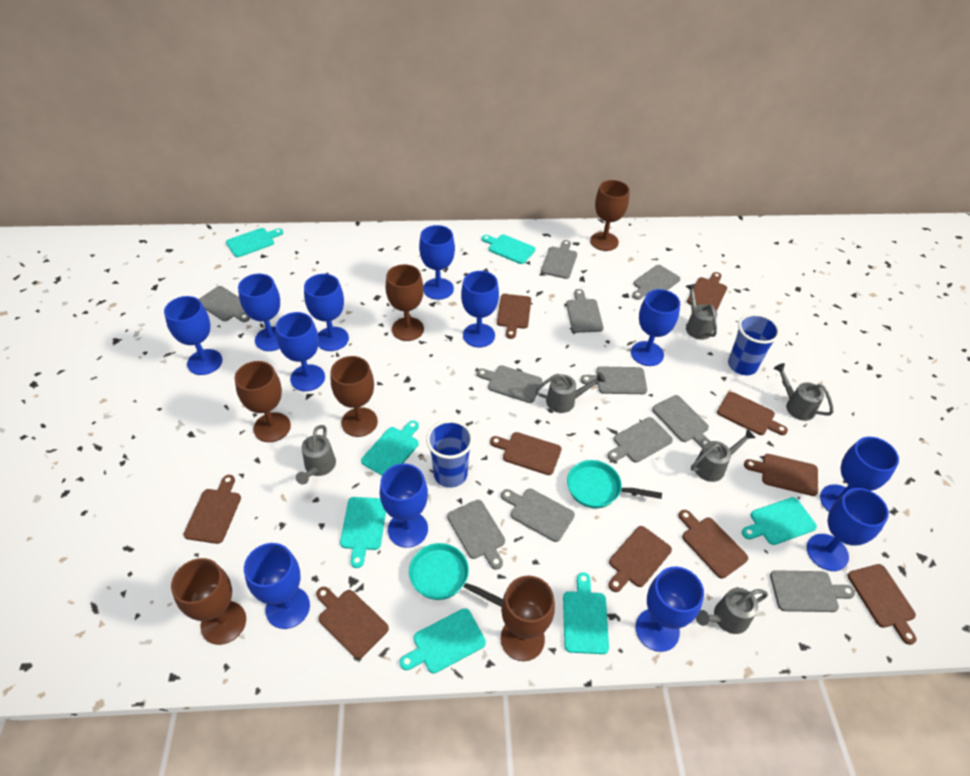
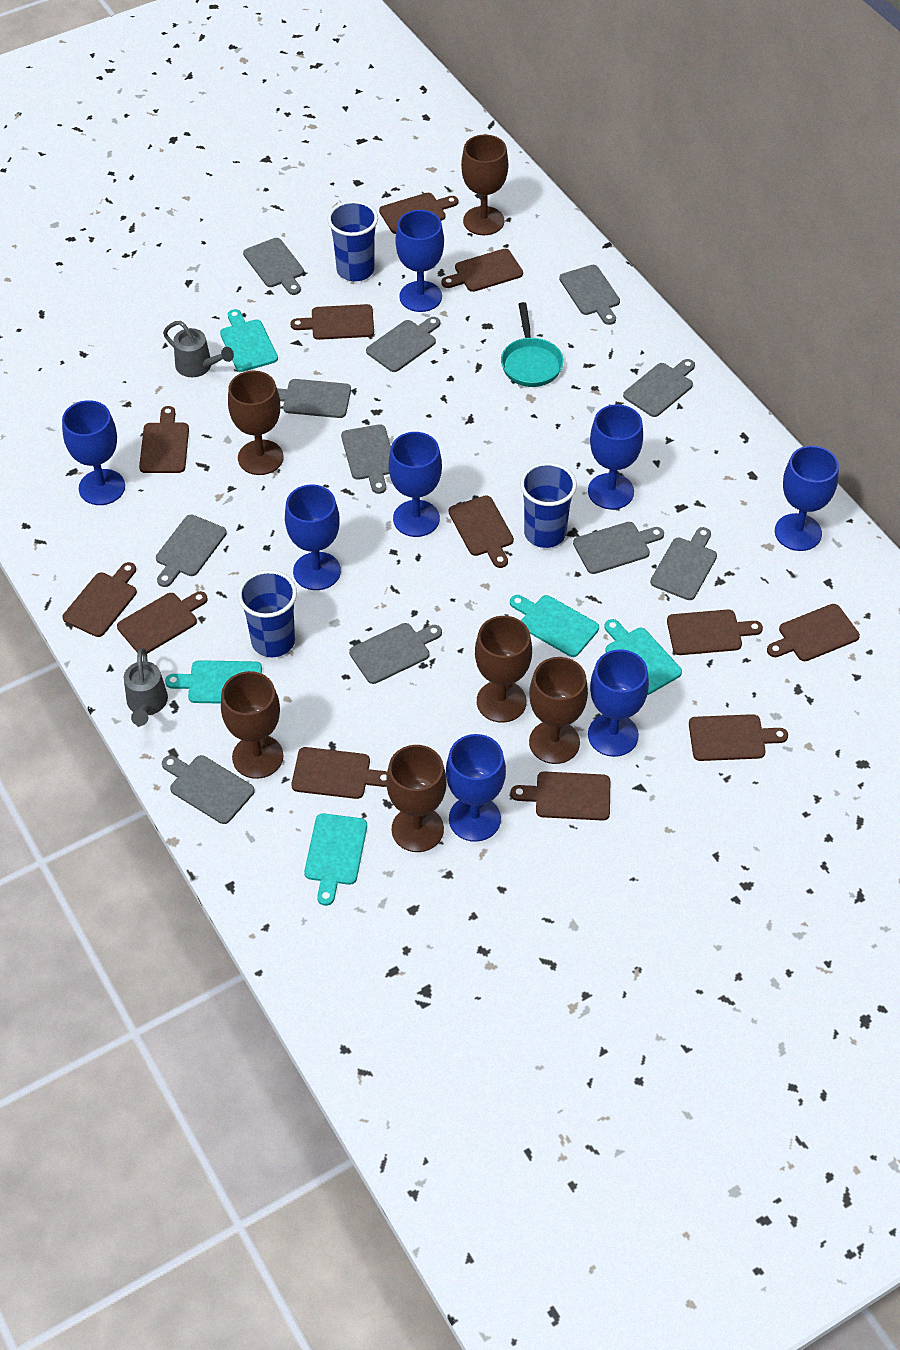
blue cup: [426,420,474,488] [728,314,780,375] = 2 -> [238,570,297,657] [327,200,378,281] [520,462,577,548] = 3
blue goblet: [164,296,222,375] [238,274,280,351] [244,543,310,629] [276,312,325,391] [304,274,349,351] [380,464,428,548] [419,225,455,300] [461,271,499,347] [631,289,680,366] [636,566,704,652] [807,488,889,571] [820,437,899,512] = 12 -> [62,400,125,505] [285,485,341,590] [389,432,442,537] [395,210,444,312] [446,734,506,842] [588,404,643,510] [588,649,649,757] [775,446,839,551] = 8
brown cutting board: [183,475,241,544] [316,587,389,659] [490,432,562,475] [497,294,531,339] [608,526,672,592] [678,510,748,578] [687,272,727,311] [717,392,788,435] [744,454,818,496] [848,564,916,645] = 10 -> [62,562,137,637] [117,591,208,654] [139,406,189,473] [291,304,374,340] [291,747,387,799] [379,193,458,234] [441,249,523,292] [449,496,514,568] [511,771,610,821] [667,609,763,655] [689,714,788,761] [767,604,860,661] = 12
grey watering can: [296,425,336,485] [535,372,606,413] [686,284,717,340] [691,429,756,482] [696,588,768,634] [774,363,833,421] = 6 -> [124,648,168,726] [163,321,234,377] = 2
turquoise cutting board: [226,228,283,257] [340,497,386,568] [361,420,419,475] [400,608,486,674] [482,234,536,264] [563,572,609,654] [742,497,817,545] = 7 -> [165,660,262,704] [220,309,278,372] [304,813,367,906] [510,595,599,657] [604,619,682,695] = 5
turquoise pan: [409,543,503,607] [567,460,662,508] = 2 -> [501,302,564,387] = 1

